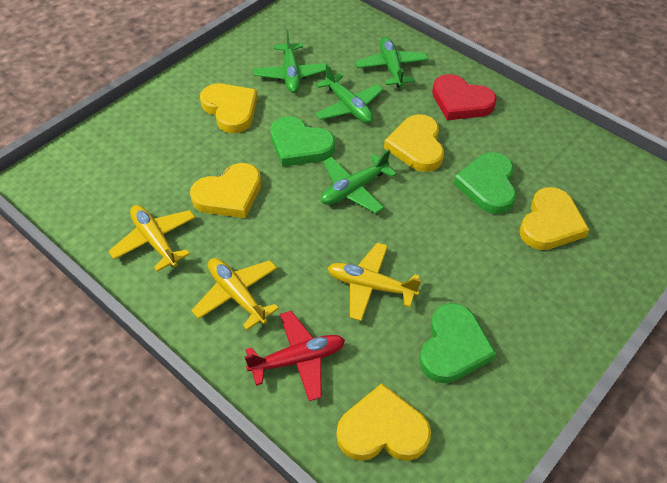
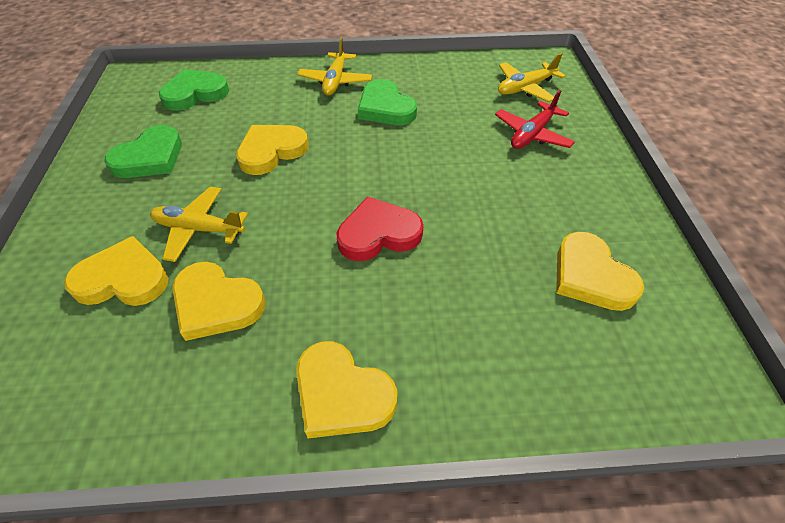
green plane: [254,30,328,93] [315,64,384,123] [321,150,397,213] [355,37,429,87] = 4 -> none = 0

